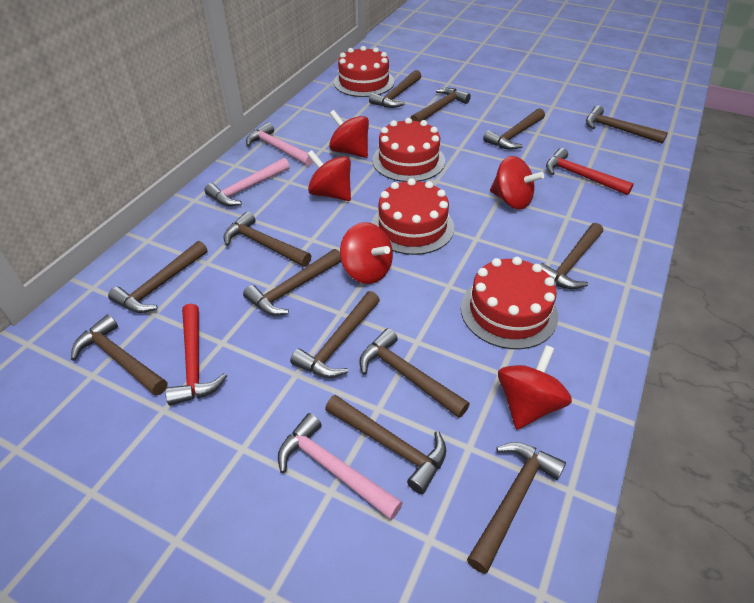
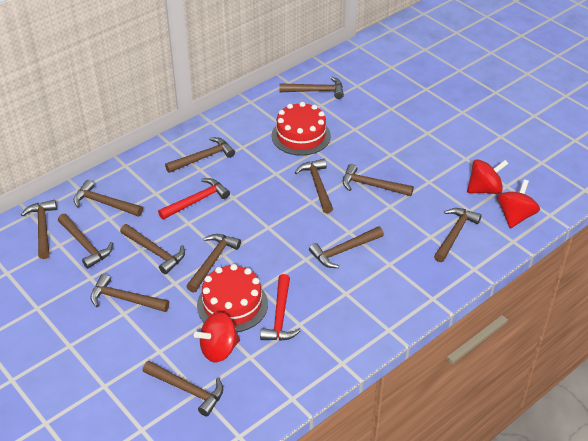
pink hammer: [204,158,290,206] [246,122,313,166] [278,413,403,520] = 3 -> none = 0
red cake: [334,46,394,97] [372,118,445,182] [372,178,454,255] [461,257,558,349] = 4 -> [197,264,268,332] [271,102,331,156] = 2
red spinning top: [307,150,351,201] [329,110,369,158] [340,222,393,284] [490,156,544,209] [498,345,572,429] = 5 -> [194,312,240,362] [467,159,509,194] [497,179,540,228] = 3

